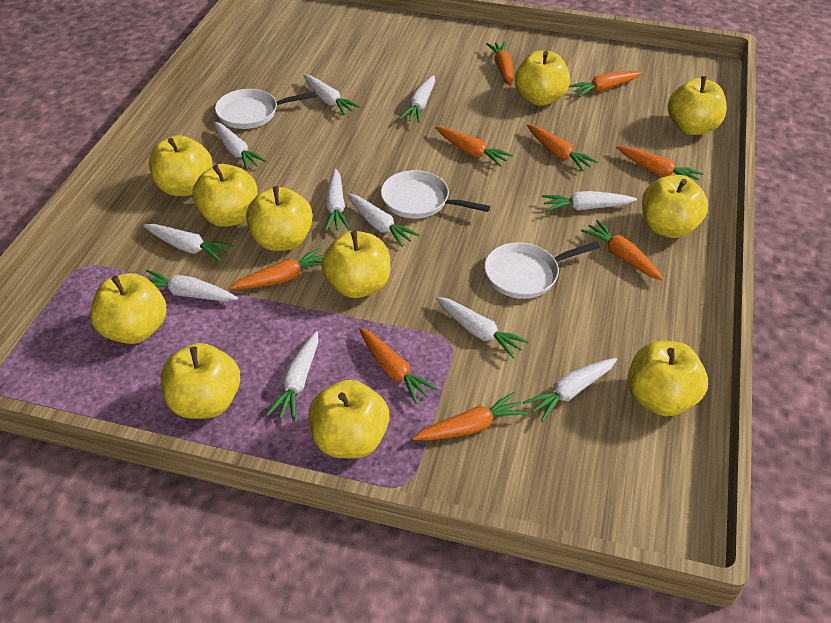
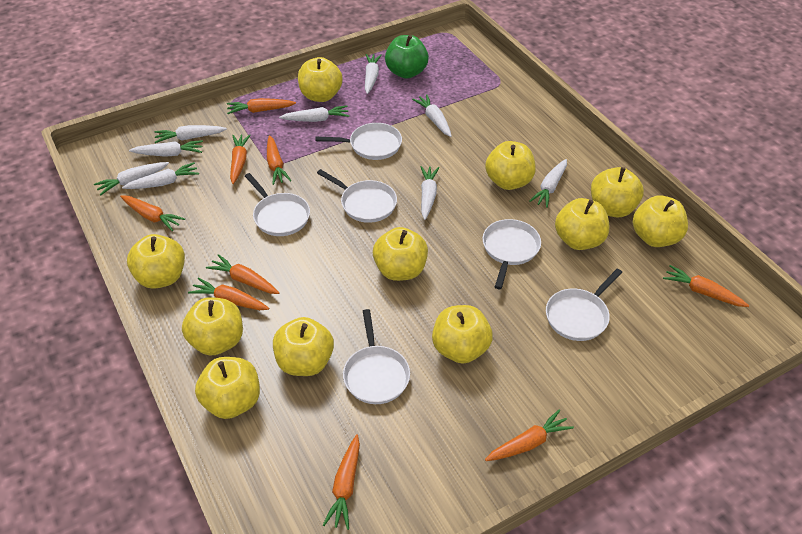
green apple: none = 0 -> [385,35,429,79] = 1
white carrot: [143,224,233,262] [146,270,238,301] [214,122,267,170] [266,331,319,421] [303,74,360,115] [325,169,350,231] [347,193,419,247] [399,75,435,123] [436,297,529,358] [523,358,617,422] [542,191,637,212] = 11 -> [94,162,169,195] [122,162,199,189] [129,140,203,157] [155,125,227,143] [279,105,349,122] [365,54,382,94] [412,94,452,137] [421,166,439,220] [529,159,567,208] = 9
white pan: [215,89,316,129] [381,170,491,219] [484,241,600,299] = 3 -> [245,173,310,236] [316,123,402,160] [317,169,397,223] [343,309,410,404] [482,219,541,289] [546,269,622,341] = 6

